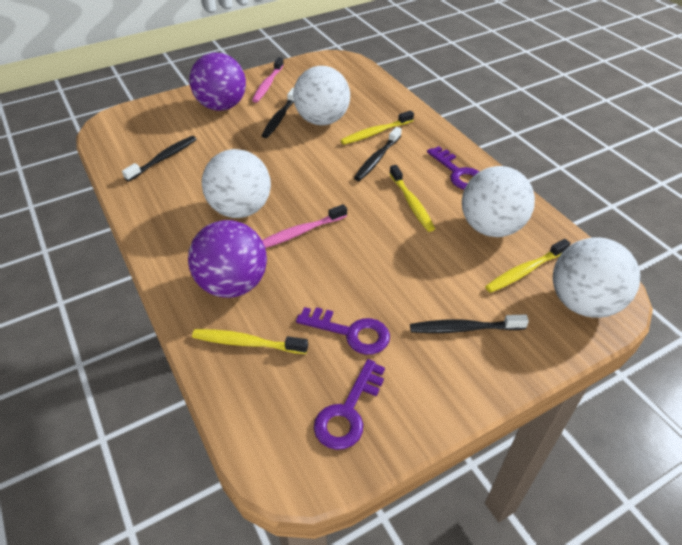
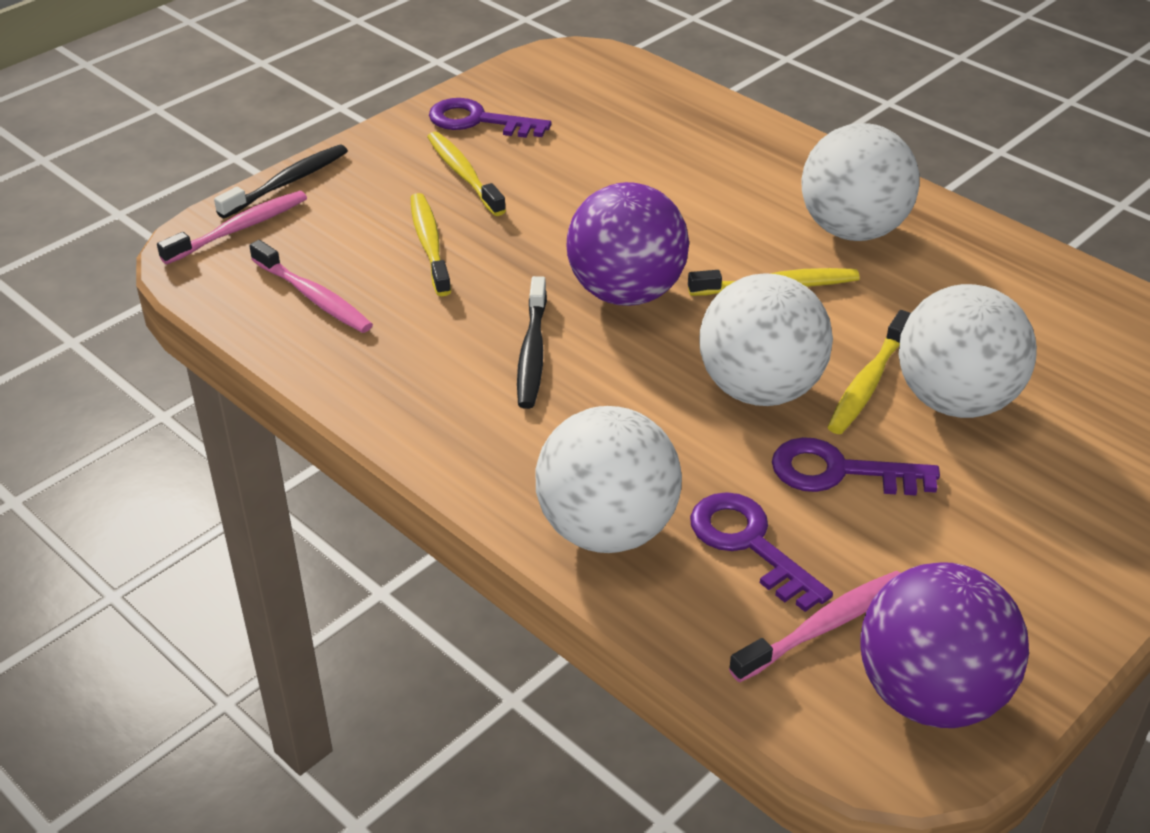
black toothbrush: [122,136,197,182] [261,88,294,138] [354,127,402,181] [410,314,529,333] = 4 -> [214,145,348,218] [517,276,547,409] = 2
pink toothbrush: [252,57,284,103] [262,204,347,248] = 2 -> [157,191,307,264] [249,240,373,333] [729,571,900,682] = 3

